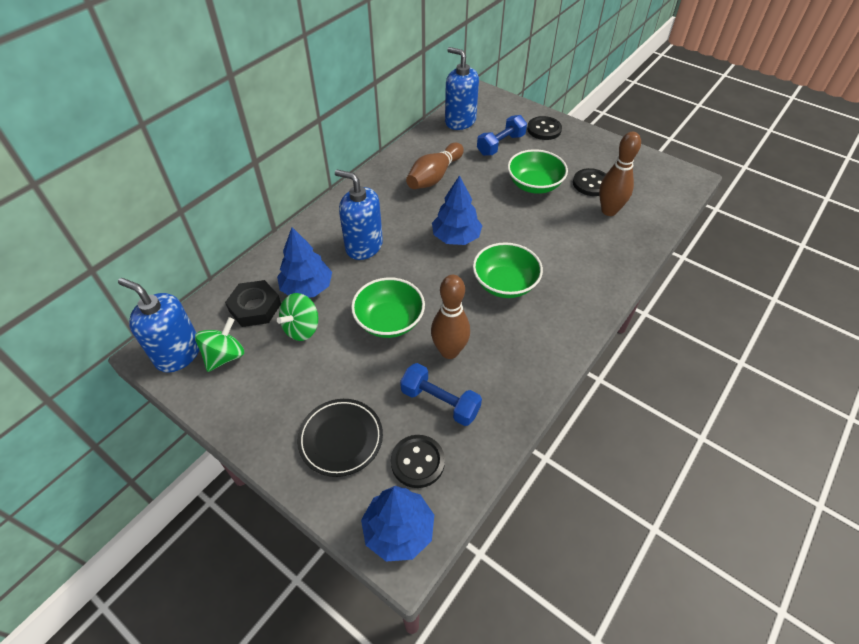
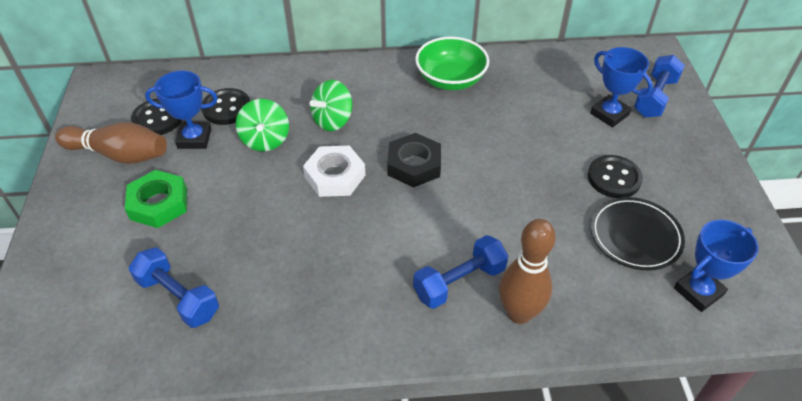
blue dumbbell: [400,363,482,426] [477,115,527,156] = 2 -> [129,247,219,328] [413,235,508,309] [634,55,685,117] = 3
blue soap dispenser: [118,278,199,373] [335,170,383,260] [445,47,479,130] = 3 -> none = 0
blue tree: [277,227,332,298] [361,486,434,562] [432,175,483,245] = 3 -> none = 0
blue trophy: none = 0 -> [145,71,218,149] [590,47,653,127] [674,220,759,312] = 3
brown bowling pin: [406,143,464,189] [431,275,470,359] [599,132,641,216] = 3 -> [55,122,167,164] [499,219,556,324] = 2
green bowl: [351,277,425,338] [473,242,543,298] [508,149,568,194] = 3 -> [415,37,489,90] = 1
green nut: none = 0 -> [125,170,187,228] = 1
white nut: none = 0 -> [303,146,365,197] = 1

